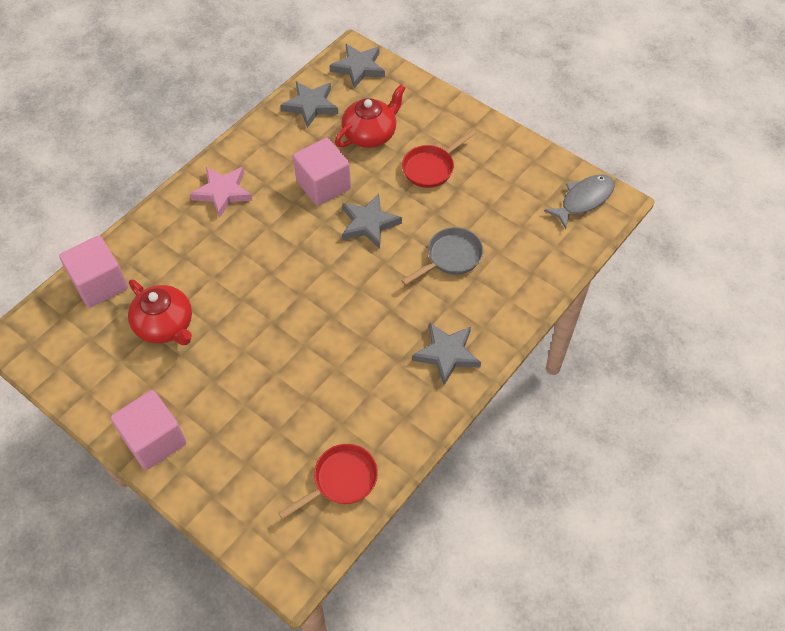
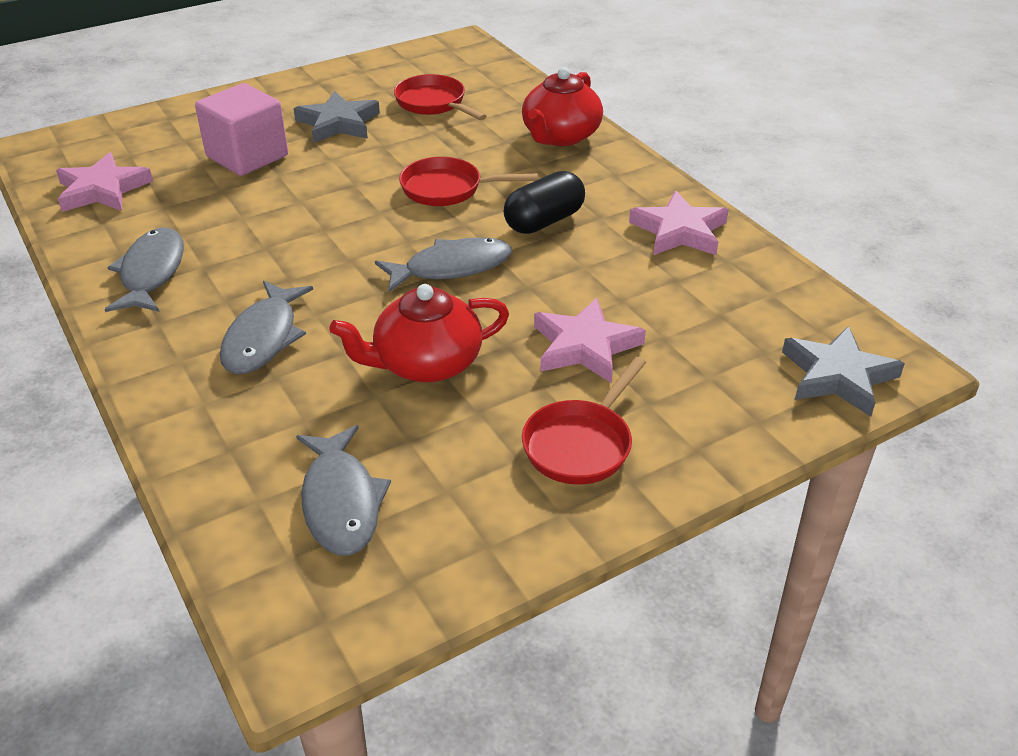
black capsule: none = 0 -> [504,171,585,234] = 1
grey fish: [544,174,615,229] = 1 -> [105,227,184,312] [220,281,313,374] [296,425,391,556] [375,237,512,292] = 4
grey pan: [401,227,483,285] = 1 -> none = 0
grey star: [281,81,338,128] [329,44,385,88] [342,194,402,249] [412,322,481,385] = 4 -> [293,91,380,143] [782,326,905,416] = 2
pink cube: [59,235,128,308] [111,390,186,470] [293,138,351,206] = 3 -> [195,83,288,176] = 1
pink star: [190,167,253,218] = 1 -> [56,152,153,212] [534,298,646,383] [629,191,729,255] = 3
red pan: [278,444,378,519] [402,129,476,188] = 2 -> [394,74,487,120] [399,157,538,206] [522,357,646,485] = 3

